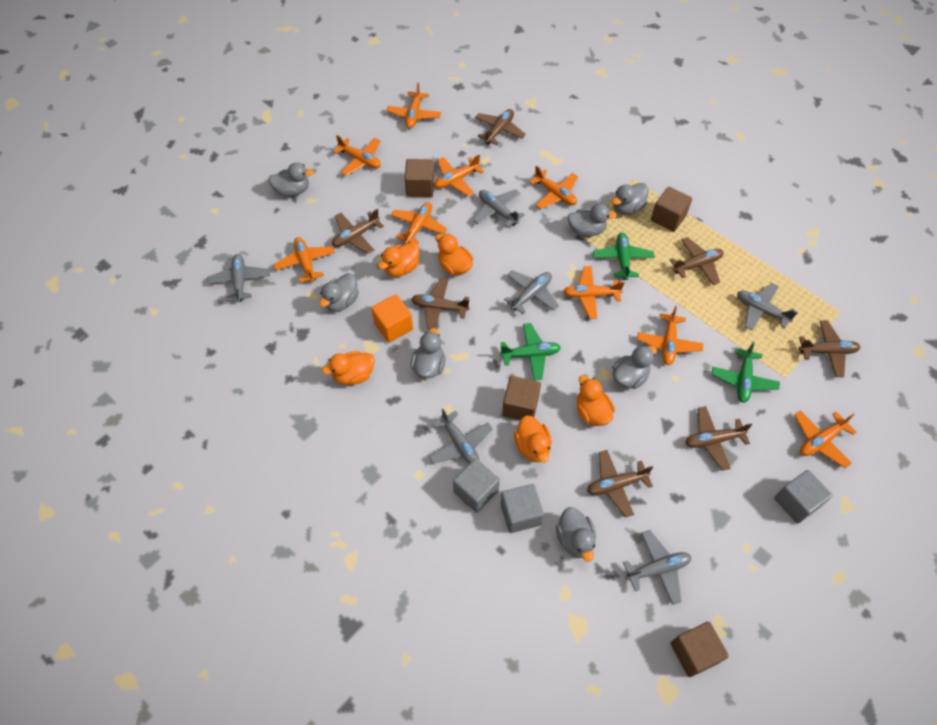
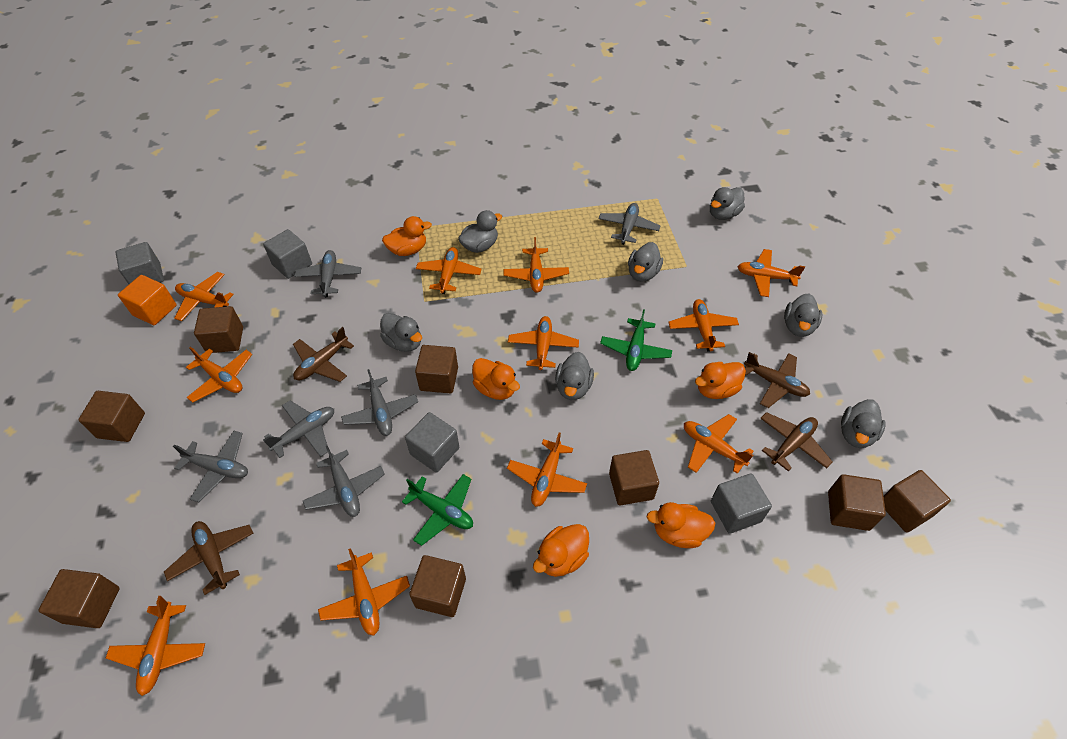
brown cube: [405,159,434,197] [502,376,541,420] [651,187,692,232] [671,622,729,677] = 4 -> [38,569,120,628] [79,391,145,442] [194,306,243,353] [409,555,466,617] [415,345,458,393] [609,450,659,505] [828,474,886,531] [883,470,951,533] = 8
brown plane: [332,209,384,254] [411,278,470,330] [475,109,526,145] [587,450,653,517] [670,237,724,285] [685,406,752,471] [799,320,860,377] = 7 -> [164,521,253,595] [293,327,354,382] [744,352,810,408] [760,412,833,471] = 4
green plane: [500,323,561,380] [593,233,655,280] [712,342,780,403] = 3 -> [402,474,473,546] [600,309,672,371] = 2
grey cube: [453,458,500,513] [501,484,544,533] [774,470,832,524] = 3 -> [116,242,164,284] [263,229,312,279] [405,412,459,473] [711,473,772,534] = 4
orange plane: [274,237,335,283] [333,135,381,176] [386,82,441,129] [391,202,447,245] [434,154,484,196] [529,165,578,209] [563,266,624,319] [637,306,703,365] [794,410,856,468] = 9 -> [106,596,205,696] [174,272,234,321] [186,347,252,403] [318,548,410,636] [416,247,481,294] [504,237,569,293] [507,432,587,507] [508,316,579,370] [668,299,739,351] [684,414,754,474] [738,249,805,297] = 11

